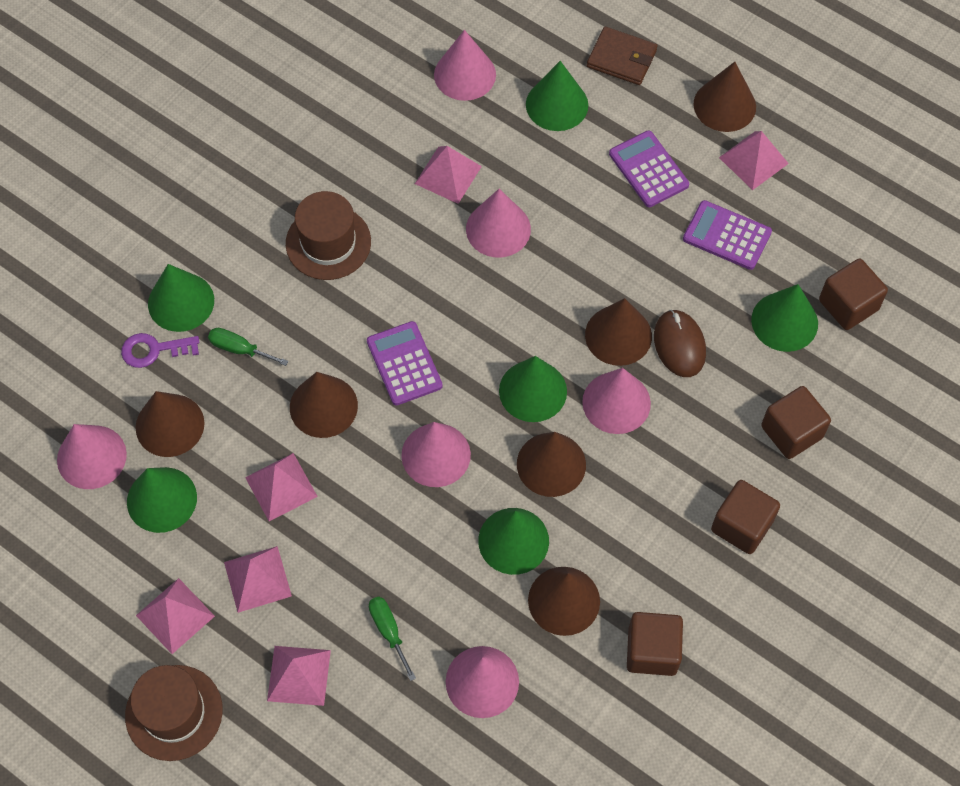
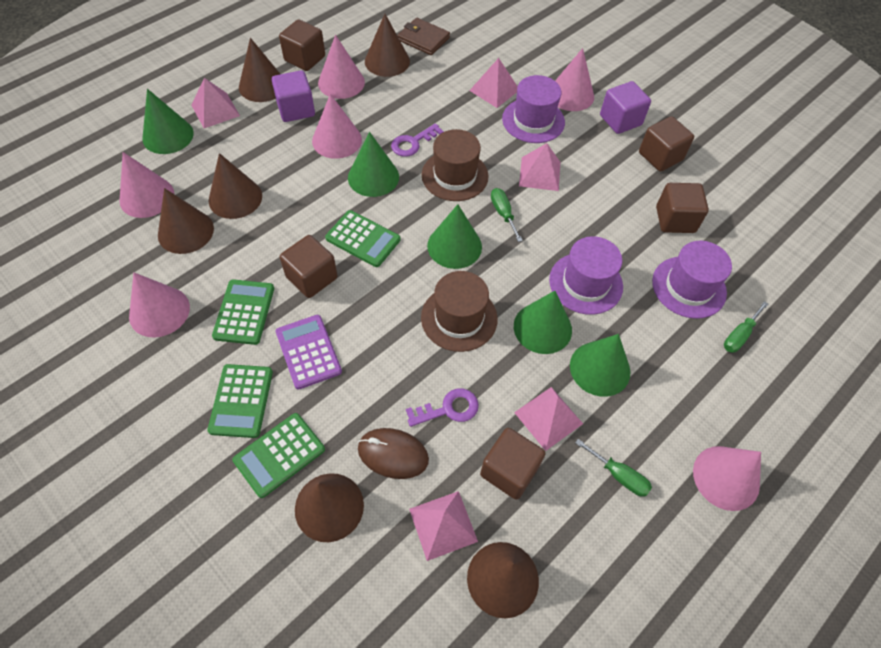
brown cube: [627,612,683,676] [711,480,780,554] [761,386,831,459] [819,259,888,330] = 4 -> [279,19,325,71] [280,235,338,298] [480,428,546,499] [639,116,694,172] [656,183,709,233] = 5
green calculator: none = 0 -> [207,364,273,438] [212,279,274,345] [232,413,325,498] [325,210,401,267] = 4
green cone: [127,467,197,533] [148,264,214,332] [478,508,549,575] [499,356,567,422] [526,61,588,131] [751,284,818,352] = 6 -> [142,89,194,154] [348,132,399,197] [427,204,482,269] [514,291,572,354] [570,334,630,397] = 5
green screwdriver: [208,328,289,366] [369,597,416,681] = 2 -> [491,188,523,242] [575,439,652,497] [724,301,768,353] = 3
pink pyramid: [136,578,215,654] [224,546,292,613] [245,453,318,521] [267,646,331,706] [415,146,482,204] [719,131,789,190] = 6 -> [191,78,240,128] [409,491,478,561] [469,58,518,108] [514,387,583,451] [519,143,560,191] = 5
purple calculator: [367,321,443,406] [609,130,689,207] [683,200,772,270] = 3 -> [276,315,342,390] = 1
purple cube: none = 0 -> [272,70,315,122] [600,81,651,134] = 2
purple hat: none = 0 -> [502,75,565,143] [549,236,623,315] [652,241,732,319] = 3
purple key: [121,333,199,368] = 1 -> [391,123,444,157] [406,389,479,427] = 2

